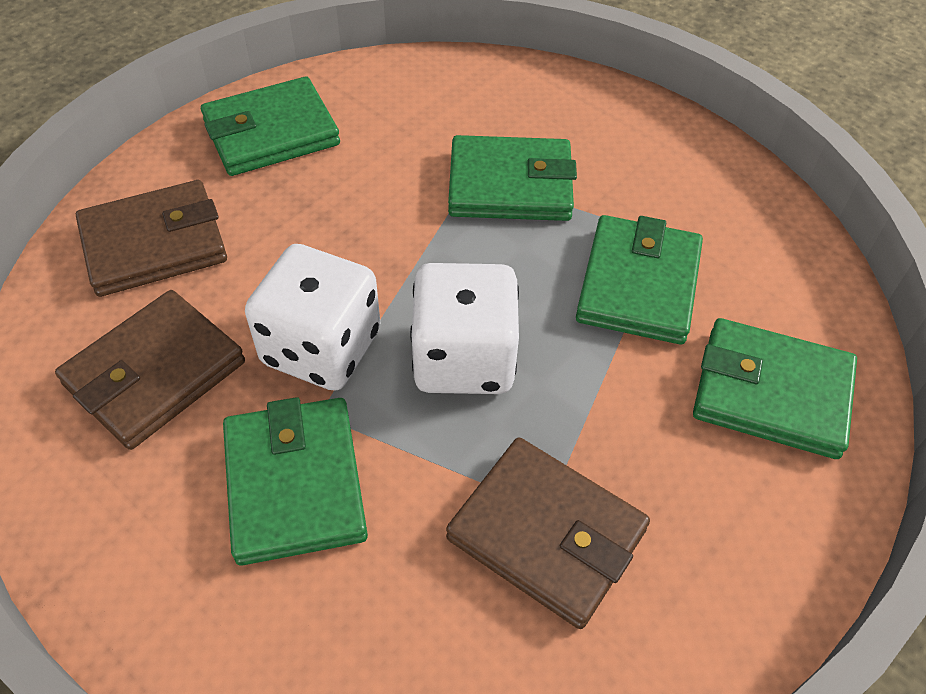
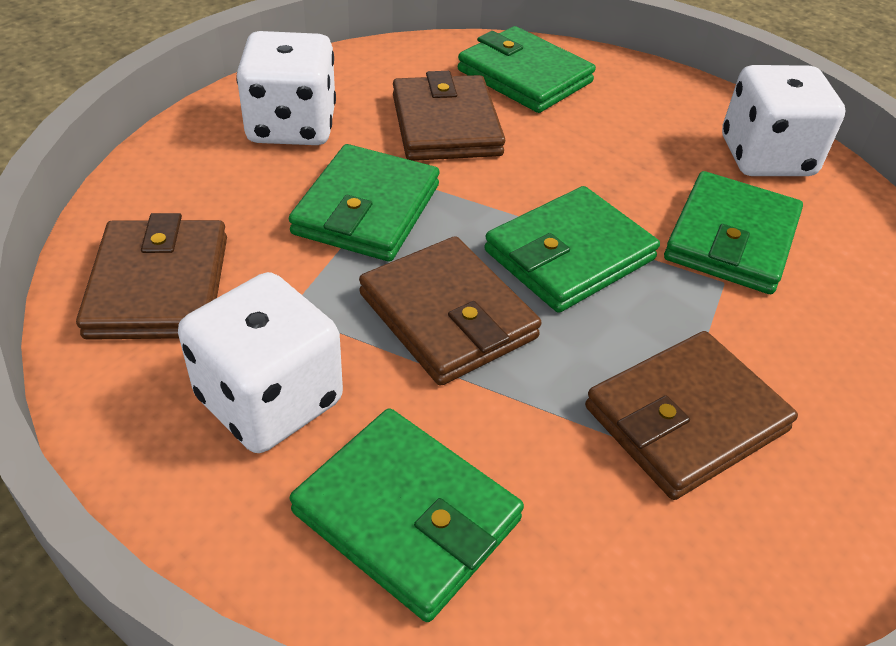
brown wallet: [55,290,245,450] [76,180,227,297] [446,437,650,629] = 3 -> [76,213,227,340] [359,236,542,386] [393,71,505,161] [585,331,798,500] = 4
white dice: [245,244,380,391] [410,263,519,394] = 2 -> [178,272,343,453] [236,31,336,145] [722,65,845,176] = 3

